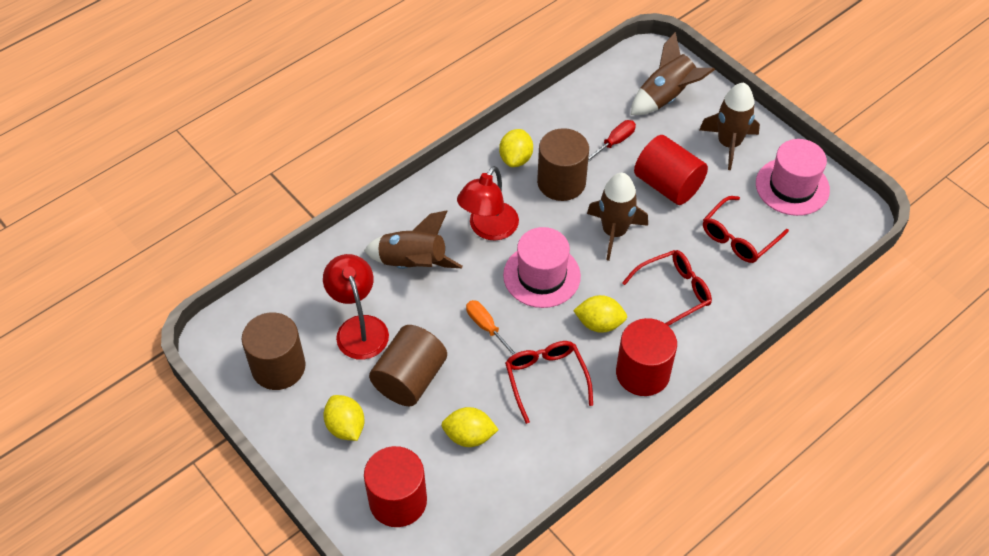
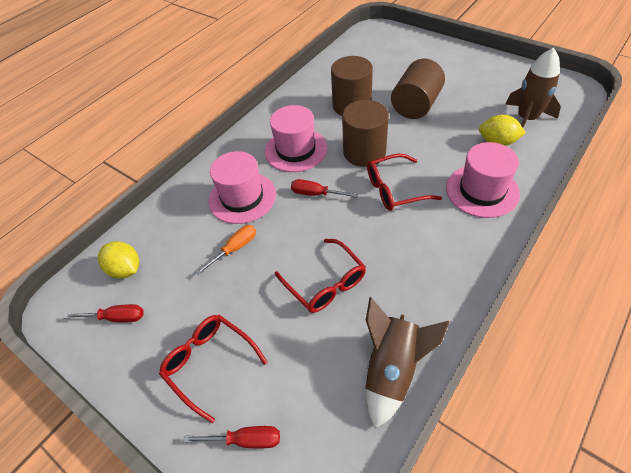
brown rocket: [364,211,462,269] [587,173,648,261] [631,32,715,115] [699,83,760,170] = 4 -> [365,297,450,429] [506,48,561,128] = 2
pink hat: [503,227,581,308] [756,139,830,216] = 2 -> [209,151,276,224] [265,105,327,172] [446,142,520,218] = 3
red cylinder: [364,446,427,527] [616,318,677,396] [634,135,708,205] = 3 -> none = 0
red lamp: [323,254,389,360] [457,166,519,241] = 2 -> none = 0
red screwdriver: [588,120,636,162] = 1 -> [63,304,143,322] [183,426,280,448] [291,179,358,198] = 3
yellow lemon: [323,395,365,441] [441,407,499,447] [499,129,533,167] [573,295,627,333] = 4 -> [98,241,139,279] [479,115,526,146] = 2

